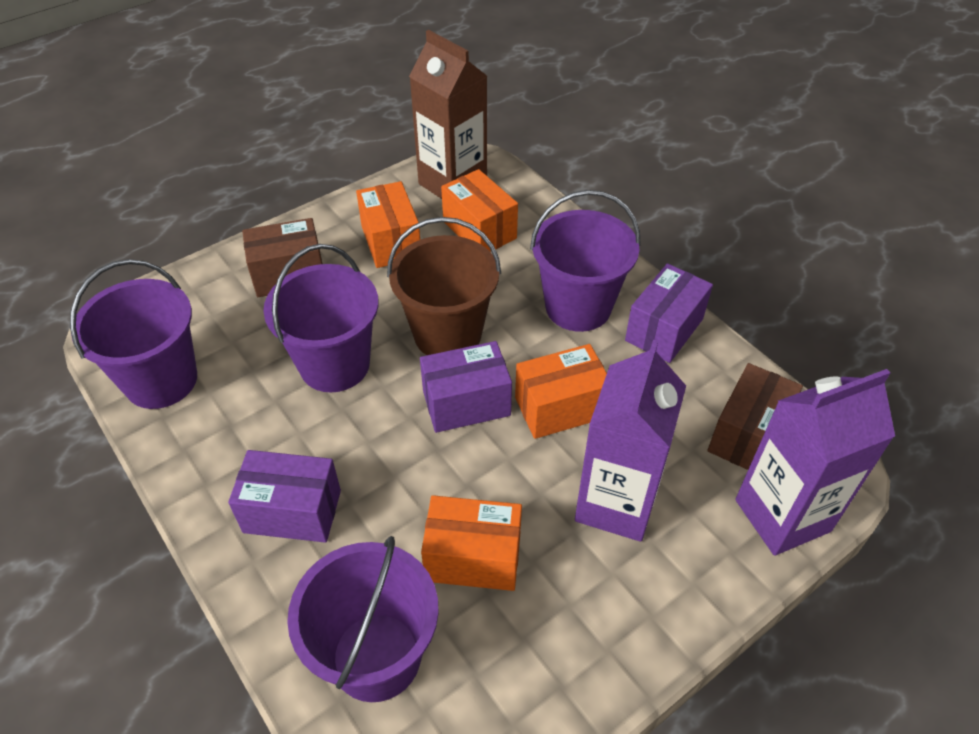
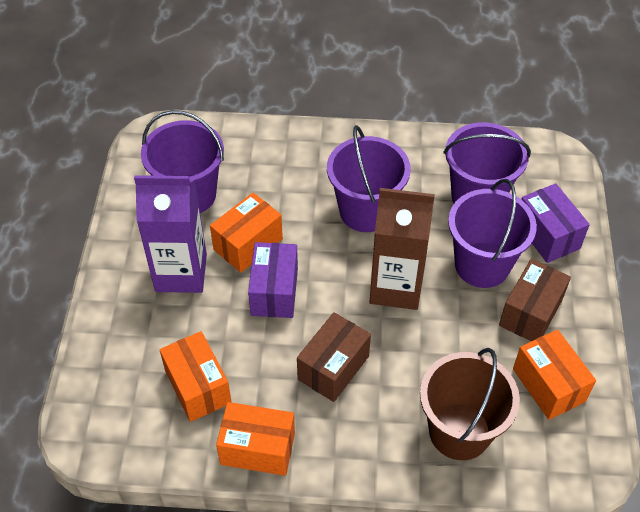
purple box: [228,450,341,543] [420,341,512,433] [625,263,713,363] = 3 -> [248,242,298,318] [521,183,590,263] = 2
purple carton: [575,340,686,542] [735,369,895,556] = 2 -> [134,175,207,293] = 1

